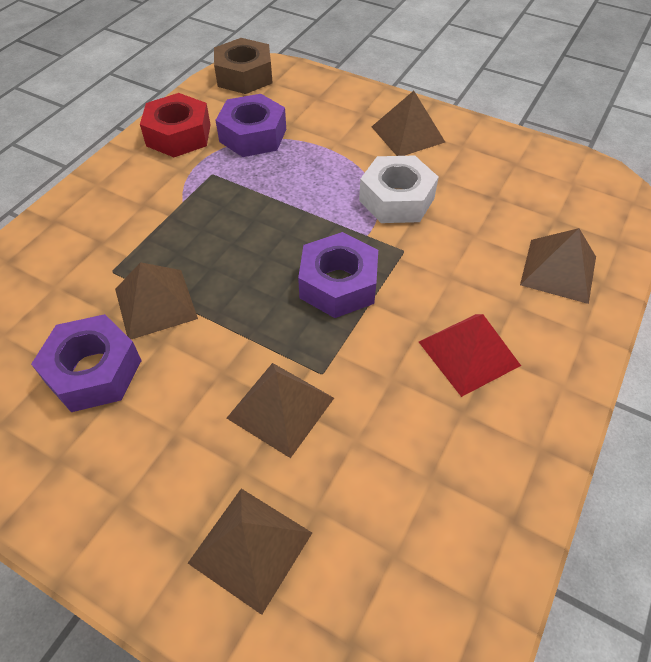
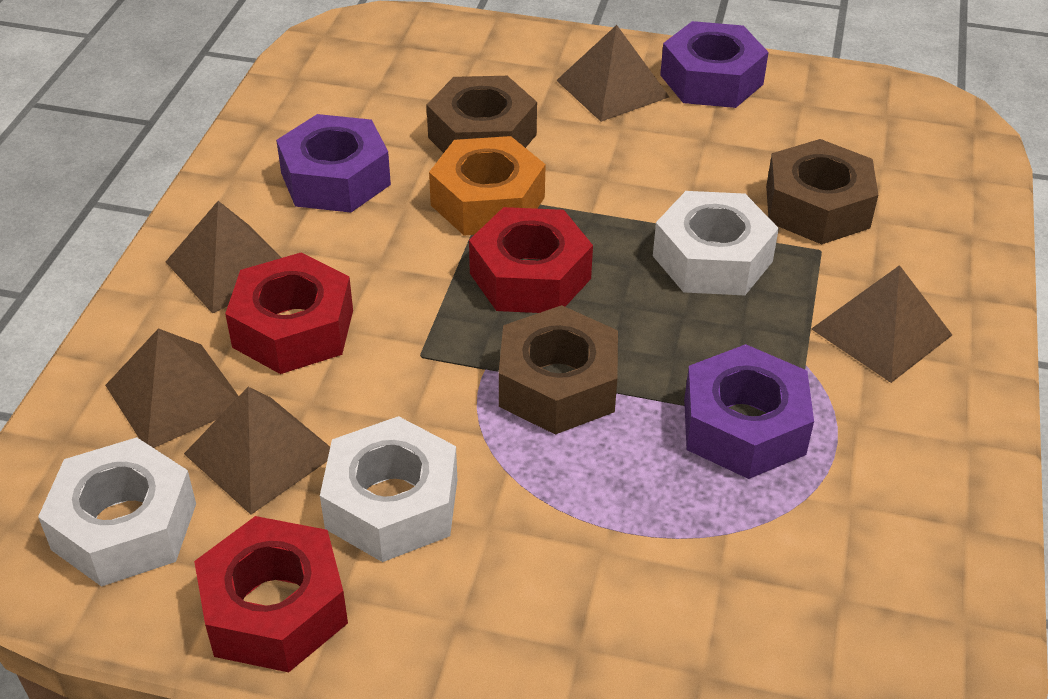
brown nut: [214,38,273,94] = 1 -> [427,76,537,153] [499,305,618,435] [766,139,878,244] = 3
orange nut: none = 0 -> [429,136,546,235] = 1
red nut: [140,93,211,157] = 1 -> [194,516,348,672] [225,253,353,374] [469,207,593,313] = 3
red pyramid: [419,314,521,397] = 1 -> none = 0
white nut: [359,155,439,223] = 1 -> [38,437,196,587] [320,416,457,562] [653,191,779,295] = 3

